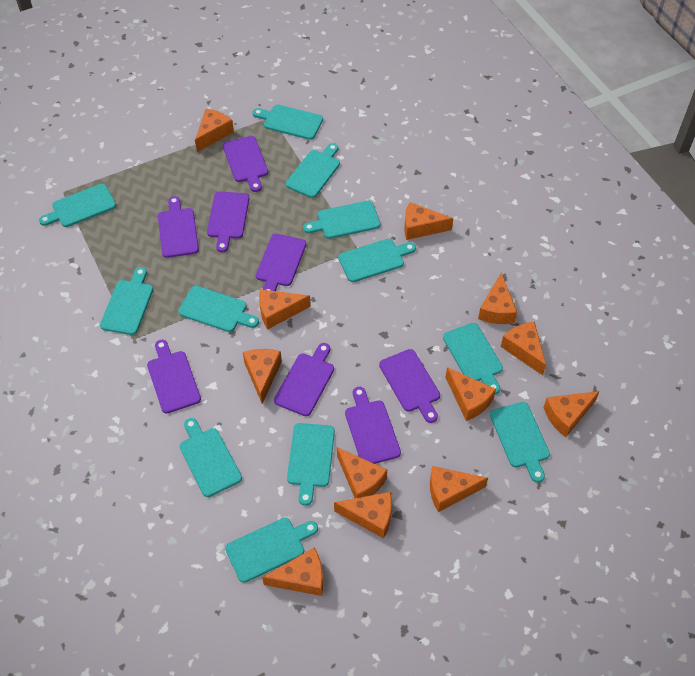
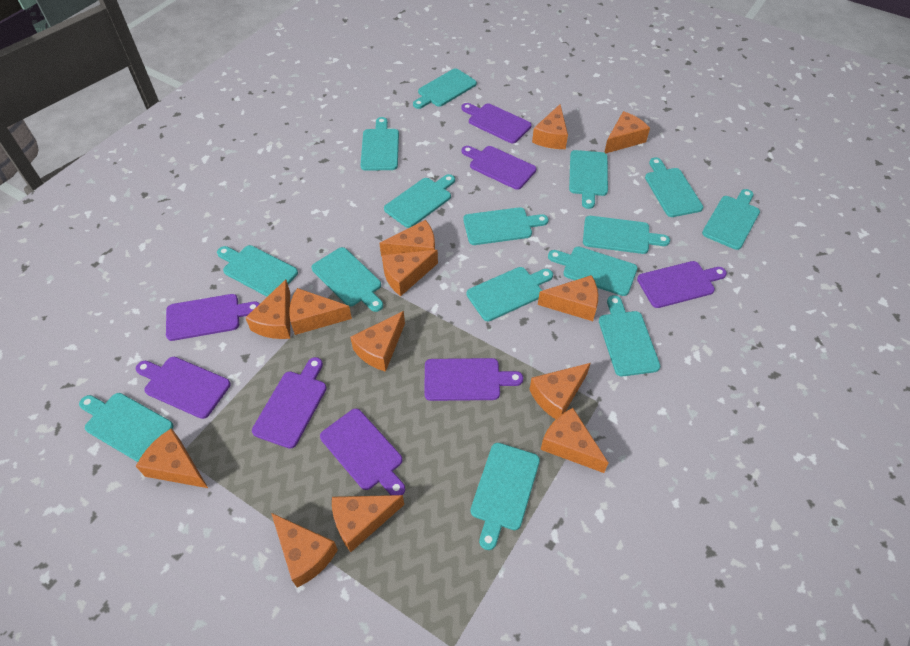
orange cheese: [195,109,234,152] [243,349,282,404] [259,289,311,329] [262,547,323,596] [334,492,392,539] [337,447,387,498] [404,202,453,240] [430,466,488,512] [445,367,496,421] [478,272,517,324] [501,321,546,375] [543,391,600,437] = 12 -> [136,428,208,488] [245,279,290,339] [271,513,338,588] [289,288,352,335] [332,495,404,552] [350,311,405,372] [379,220,435,257] [382,250,438,296] [529,363,591,419] [532,104,568,149] [538,275,598,321] [541,408,608,473] [604,111,650,153] = 13
turquoise cutting board: [39,184,116,227] [100,267,153,335] [178,286,259,332] [179,418,242,497] [225,518,318,583] [252,105,323,140] [286,143,340,198] [287,423,335,506] [303,201,380,239] [338,239,416,282] [443,323,503,394] [490,402,550,483] = 12 -> [79,393,173,462] [217,245,298,297] [312,247,383,312] [361,117,399,171] [384,174,455,228] [413,68,477,109] [463,207,549,245] [466,267,553,321] [471,443,540,550] [548,247,638,296] [569,150,608,209] [583,216,670,254] [599,295,661,376] [645,157,703,217] [702,189,760,250] = 15

